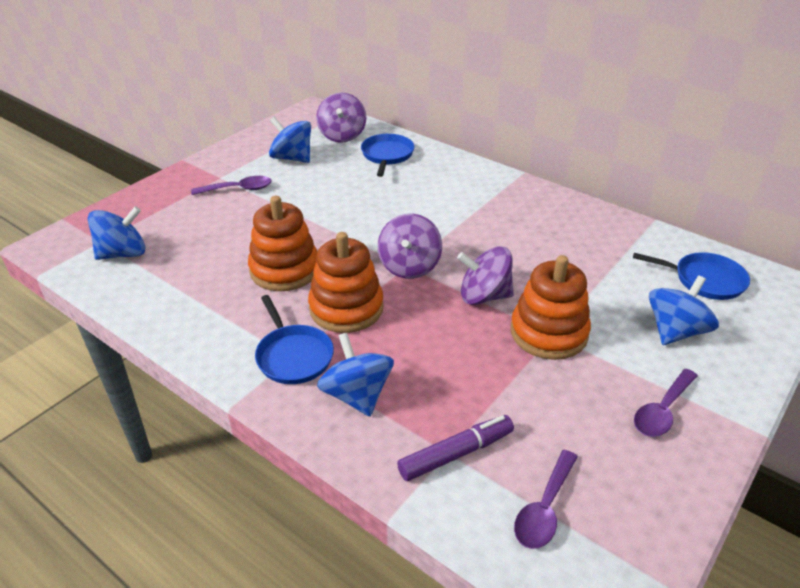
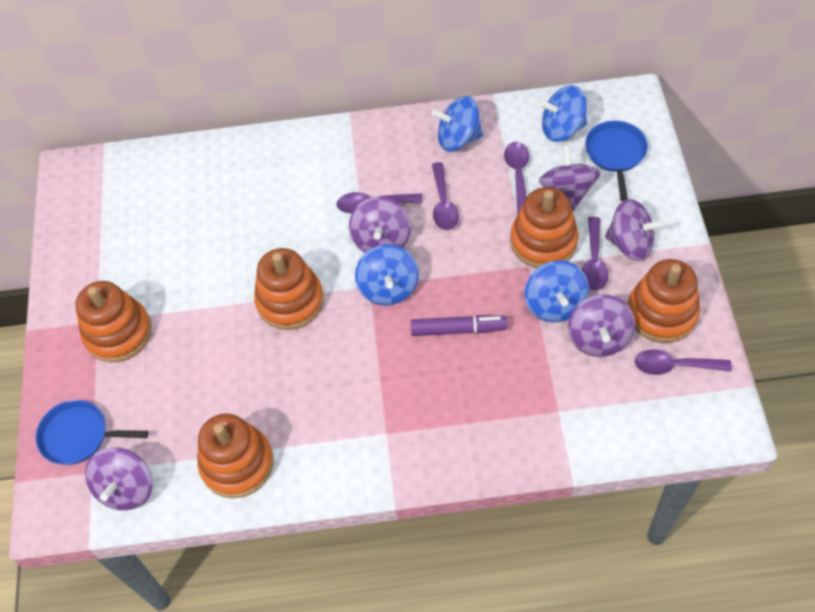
blue pan: [255,295,334,384] [361,134,414,177] [633,252,750,300] = 3 -> [36,400,148,465] [585,121,648,201] = 2
orange stacking toy: [248,196,318,291] [308,232,384,333] [510,255,591,360] = 3 -> [75,281,152,363] [197,413,274,498] [254,248,324,330] [510,187,579,268] [627,259,700,343] = 5
purple spinning top: [316,93,366,143] [378,214,442,279] [457,246,514,305] = 3 -> [85,447,153,510] [349,197,411,253] [539,145,600,211] [568,294,635,357] [605,199,665,261] = 5
purple spoon: [191,176,272,195] [514,450,578,549] [634,369,698,437] = 3 -> [336,192,423,213] [432,162,459,230] [504,142,529,213] [582,217,609,290] [635,349,732,375] = 5

